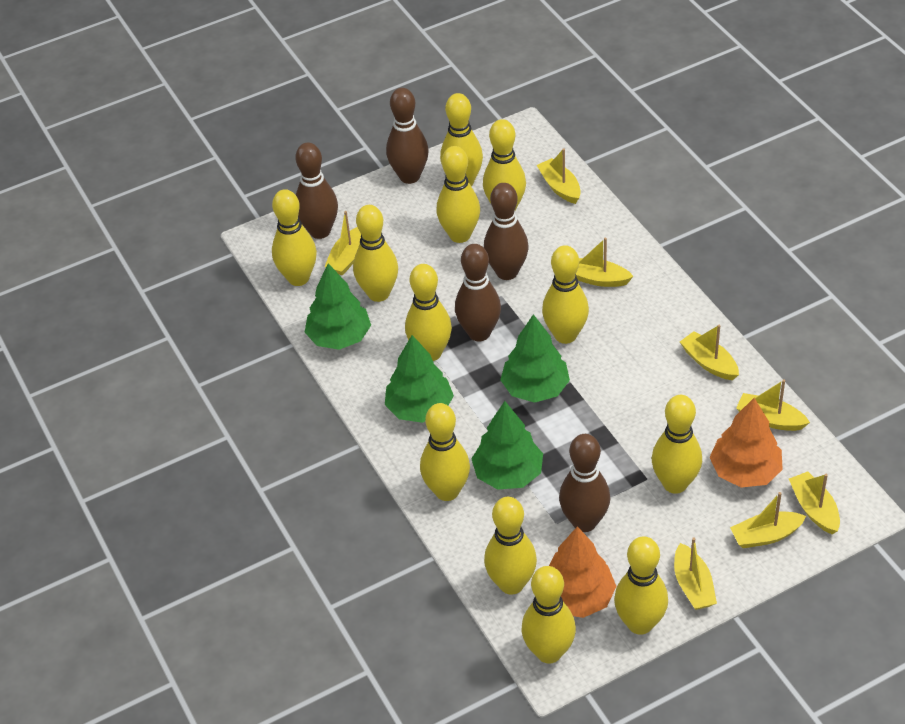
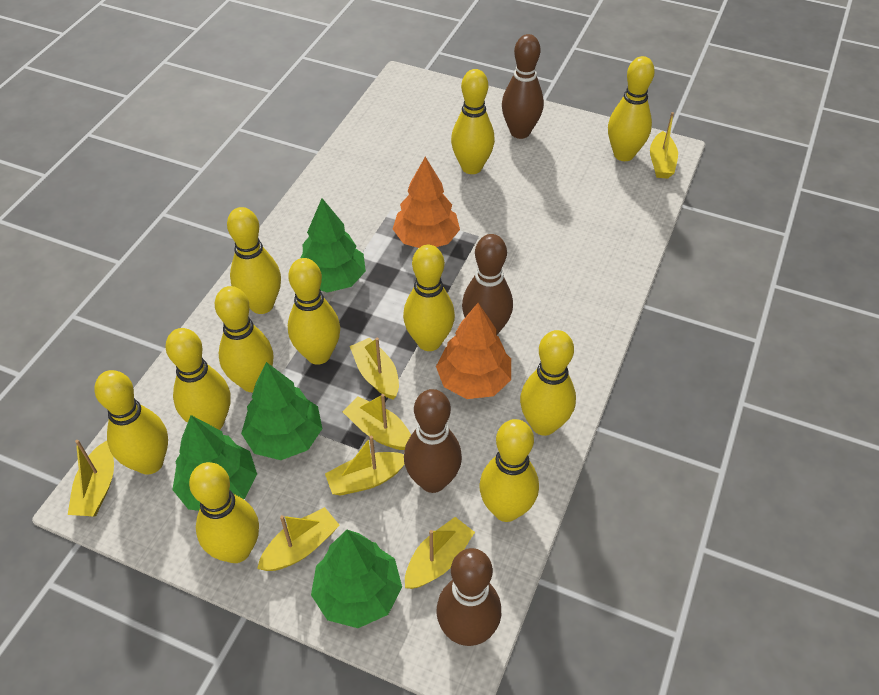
brown bowling pin: [295,143,338,239] [386,88,429,184] [455,244,501,342] [484,183,529,280] [559,434,610,532] = 5 -> [404,389,462,493] [436,548,501,646] [462,234,513,335] [502,34,544,139] = 4
yellow boat: [324,211,361,275] [537,148,581,204] [576,238,634,287] [674,537,717,610] [680,324,739,380] [730,492,806,548] [736,379,810,431] [789,472,840,534] = 8 -> [68,440,114,516] [257,507,340,571] [325,436,405,496] [343,394,411,450] [350,337,399,400] [405,517,475,589] [650,112,678,179] = 7
yellow bowling pin: [272,189,317,286] [353,205,398,302] [405,264,452,361] [420,403,470,501] [437,146,480,243] [440,93,483,186] [483,119,526,211] [484,497,537,595] [522,566,576,663] [542,245,589,344] [614,536,668,635] [652,395,702,494] = 12 -> [94,370,168,475] [166,328,230,430] [189,462,259,563] [215,286,273,392] [227,207,281,314] [288,258,340,365] [403,245,455,351] [451,69,495,174] [479,419,539,522] [520,330,576,436] [608,56,655,161] = 11

